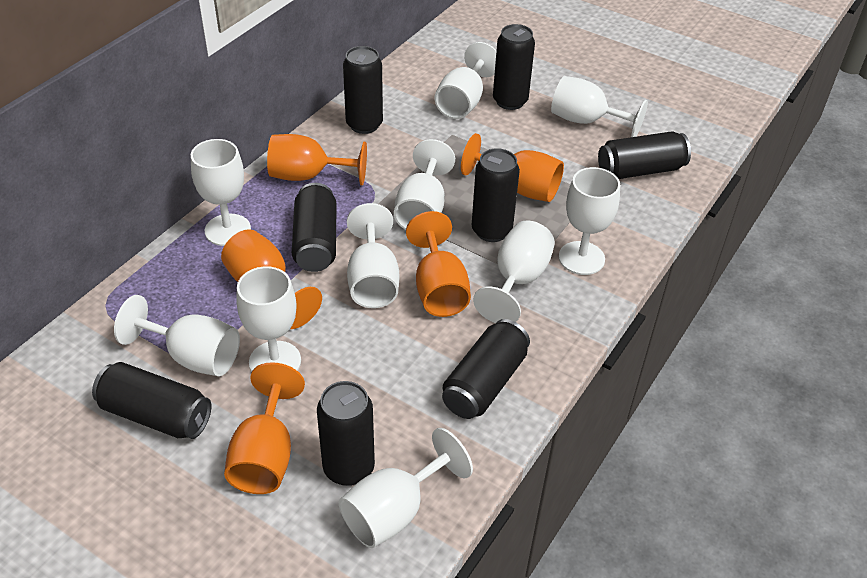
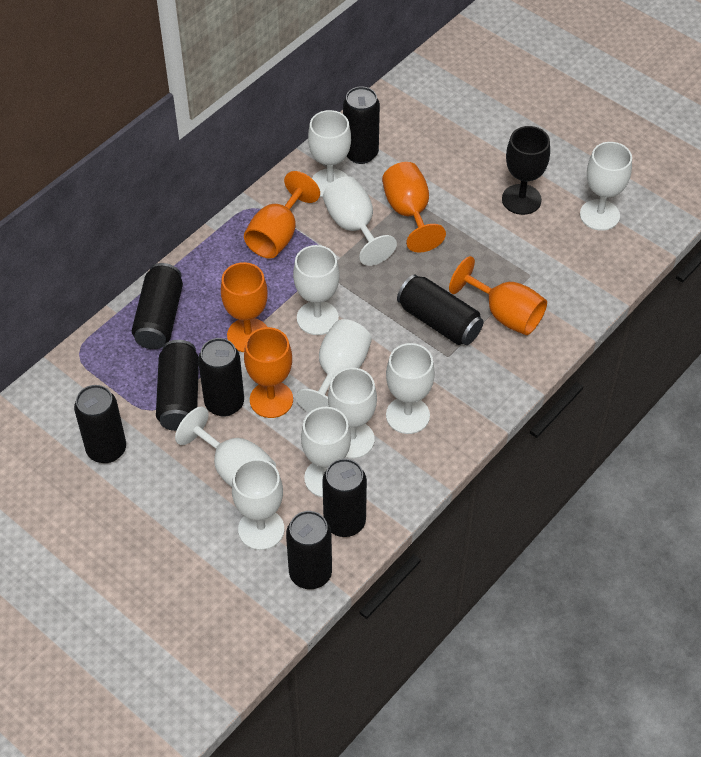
black goblet: none = 0 -> [502,126,550,215] = 1

